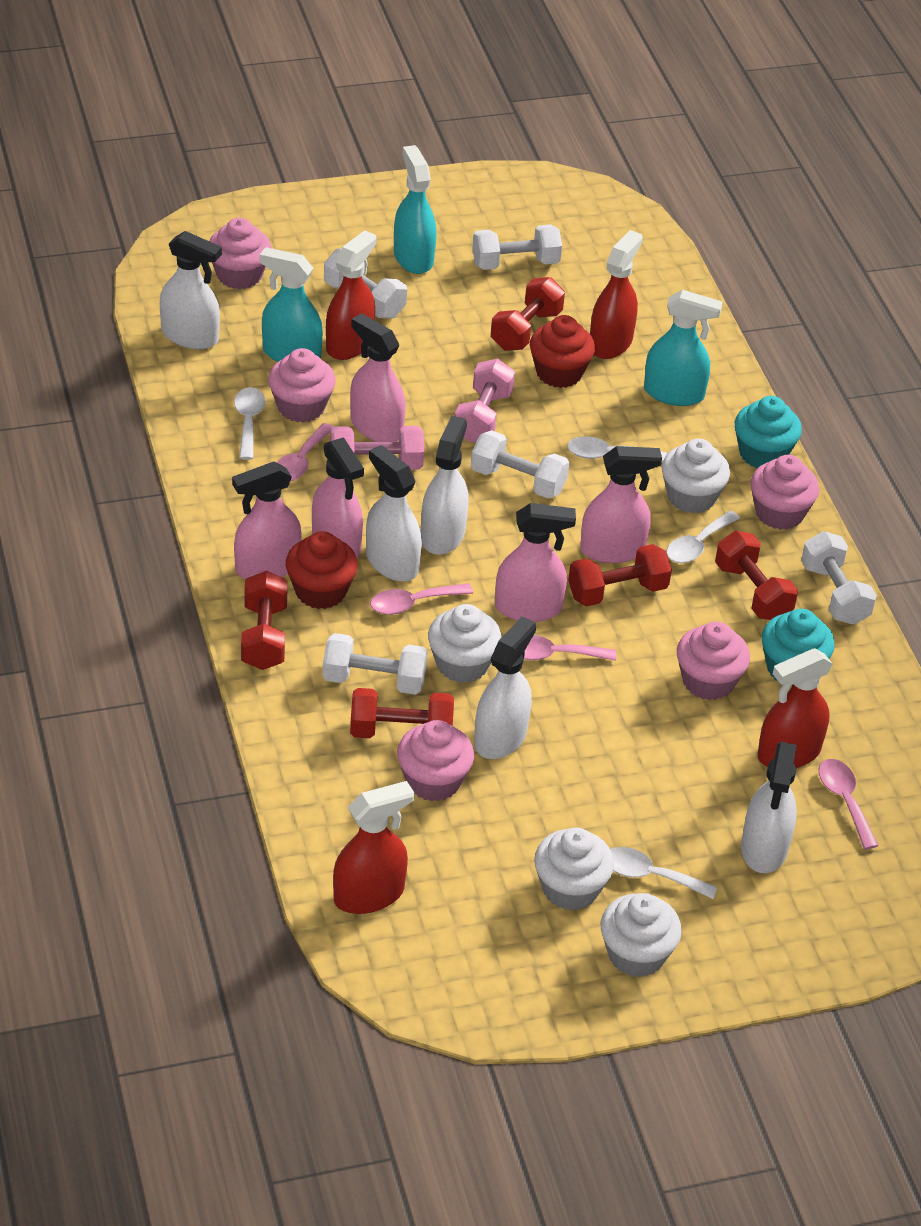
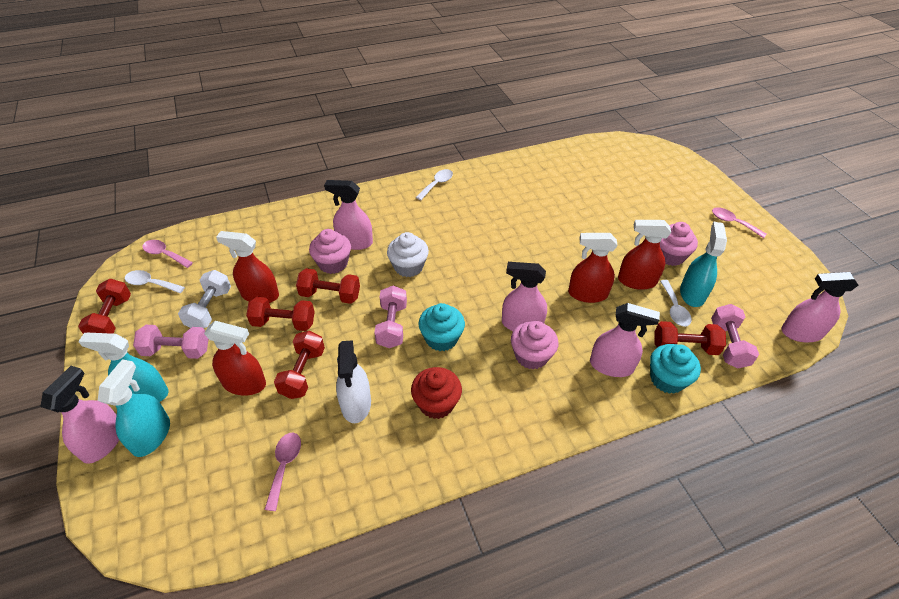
pink cupcake: [209,218,271,289] [268,348,336,423] [397,720,474,801] [677,622,750,700] [751,455,819,530] = 5 -> [309,229,351,274] [511,321,558,369] [660,222,698,266] = 3
pink dumbbell: [330,426,424,470] [455,359,515,443] = 2 -> [133,325,208,359] [375,285,407,348] [711,304,759,369] = 3
pink spoon: [276,423,333,482] [370,583,473,615] [524,635,616,661] [819,759,879,849] = 4 -> [142,240,193,268] [264,433,301,511] [712,207,767,238] = 3
red cupcake: [286,531,358,609] [530,315,595,388] = 2 -> [411,367,462,419] = 1
white cupcake: [428,604,502,683] [534,828,614,910] [601,893,682,977] [662,438,730,514] = 4 -> [387,232,429,277] = 1
white dumbbell: [322,633,428,695] [324,248,407,319] [471,430,569,499] [473,224,562,270] [801,531,877,625] = 5 -> [178,270,231,328] = 1
white spoon: [234,387,265,460] [567,436,667,461] [610,847,717,899] [666,511,740,563] = 4 -> [125,270,185,293] [416,169,453,200] [660,280,691,327] = 3
white spray bottle: [160,231,222,349] [366,445,422,582] [421,416,469,555] [474,616,536,759] [741,742,797,873] = 5 -> [336,340,371,423] = 1

